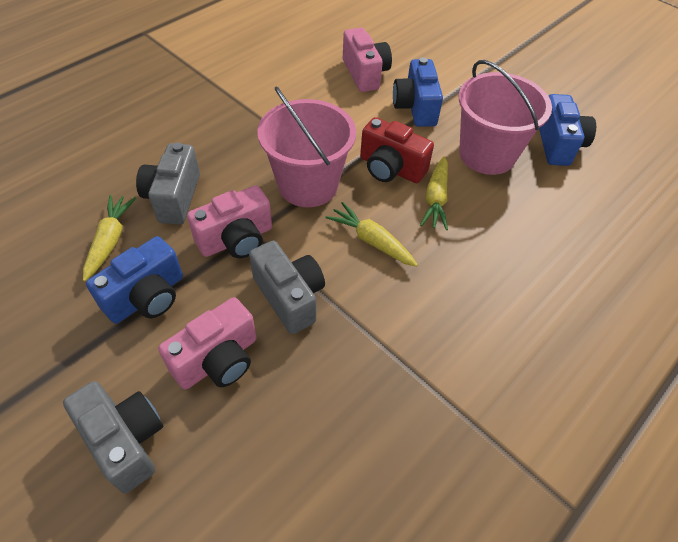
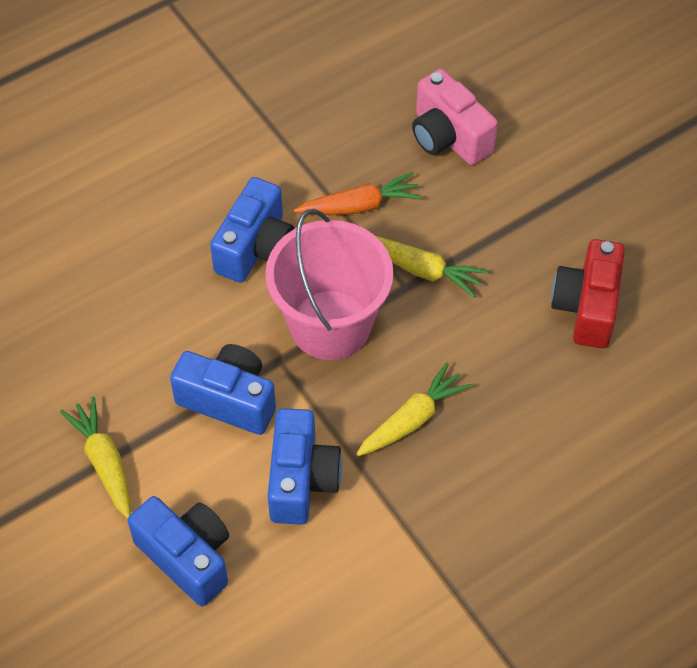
blue camera: [86,236,183,324] [393,57,443,127] [539,94,596,166] = 3 -> [128,496,229,606] [170,344,276,435] [210,177,295,283] [268,408,342,525] = 4
grey camera: [63,381,163,493] [136,143,200,225] [249,241,325,334] = 3 -> none = 0
orange carrot: none = 0 -> [294,172,422,215] = 1
pink bucket: [257,86,356,207] [459,60,552,175] = 2 -> [265,209,393,360] = 1
pink camera: [158,297,257,389] [187,185,272,258] [343,28,392,92] = 3 -> [412,69,498,165] = 1

